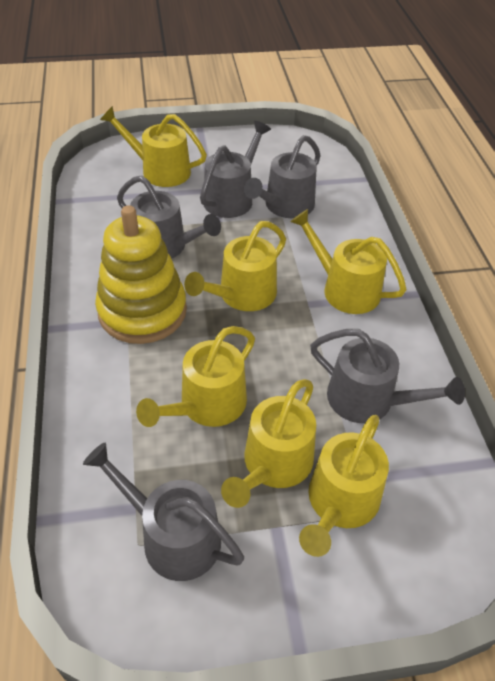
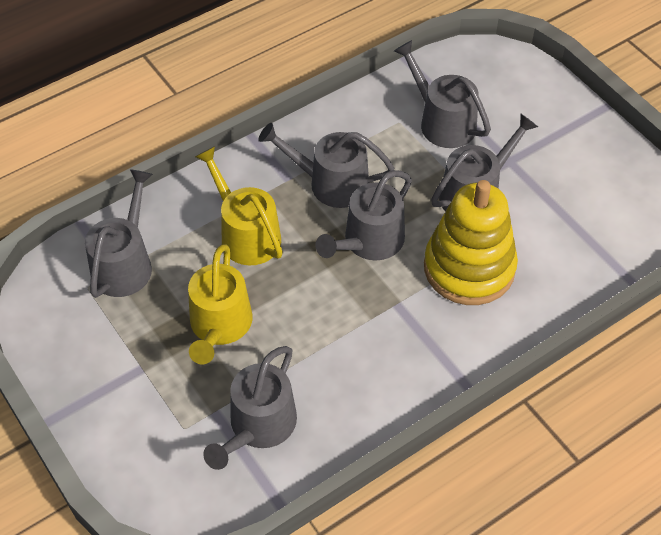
grey watering can: [83,442,244,581] [117,176,221,259] [200,121,271,218] [244,135,321,218] [310,329,465,423] = 5 -> [85,169,153,298] [203,346,297,470] [258,123,394,208] [315,170,412,260] [394,40,491,148] [431,114,538,211] = 6
yellow watering can: [100,106,207,187] [136,326,255,427] [184,221,286,311] [221,379,316,508] [290,209,407,314] [299,415,389,557] = 6 -> [188,244,253,365] [195,146,283,265] = 2

